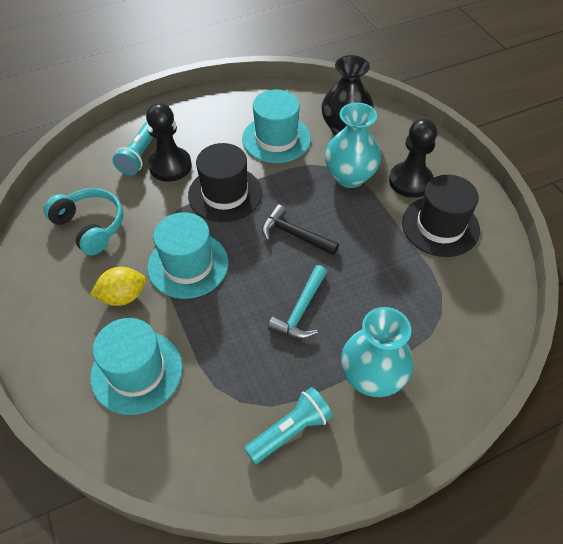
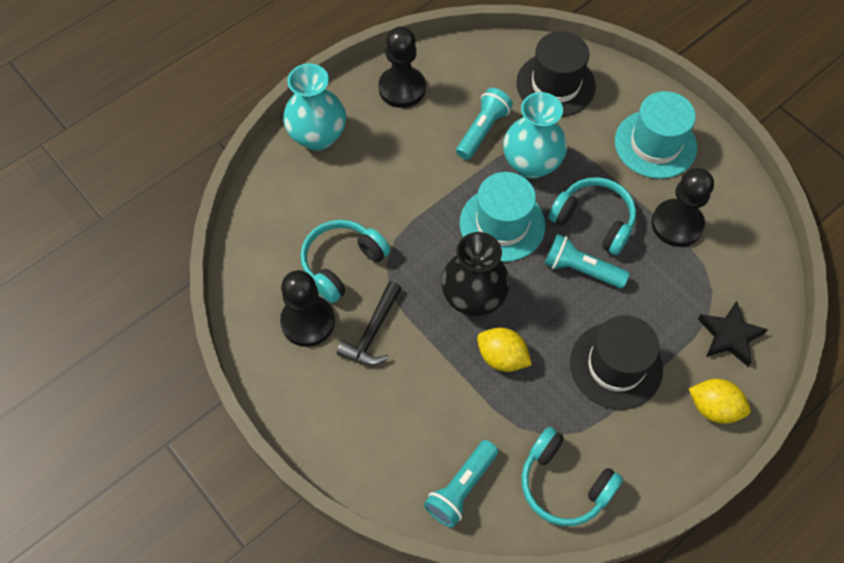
black pawn: [146,103,192,182] [389,119,437,198] = 2 -> [280,270,335,347] [378,27,426,108] [651,168,714,247] = 3
black star: none = 0 -> [698,301,768,366] = 1
turquoise flashlight: [113,122,153,175] [244,387,333,464] = 2 -> [424,440,498,528] [456,88,513,160] [545,234,630,289] = 3
turquoise hammer: [268,265,327,339] = 1 -> none = 0
turquoise hat: [90,318,183,415] [147,212,228,299] [242,90,311,163] = 3 -> [460,172,545,262] [615,91,697,179] = 2
turquoise headphones: [44,188,123,255] = 1 -> [301,220,390,303] [521,427,623,526] [548,177,636,255] = 3
yellow lemon: [90,267,146,306] = 1 -> [477,327,532,372] [689,379,751,424] = 2

